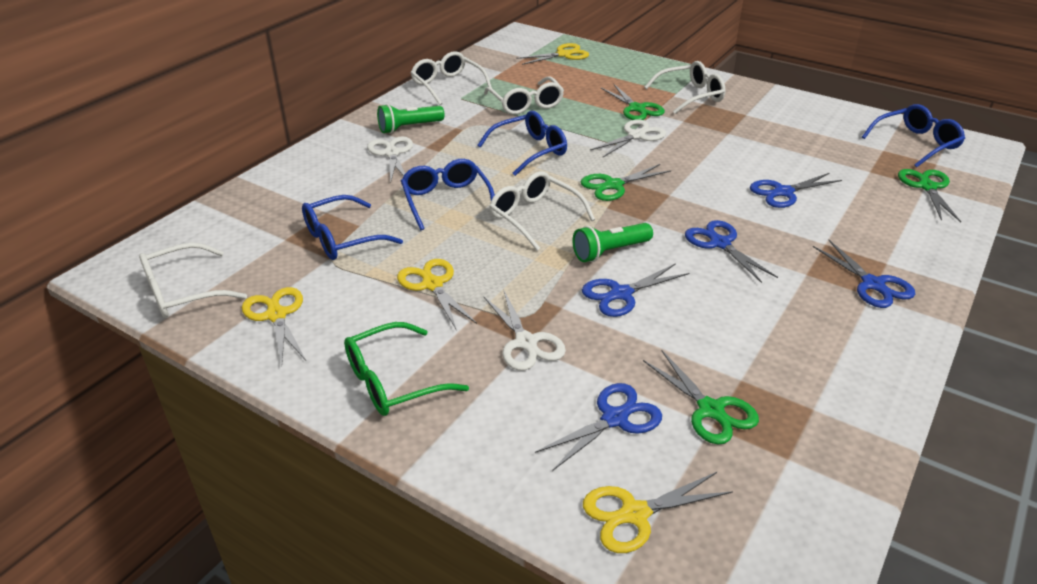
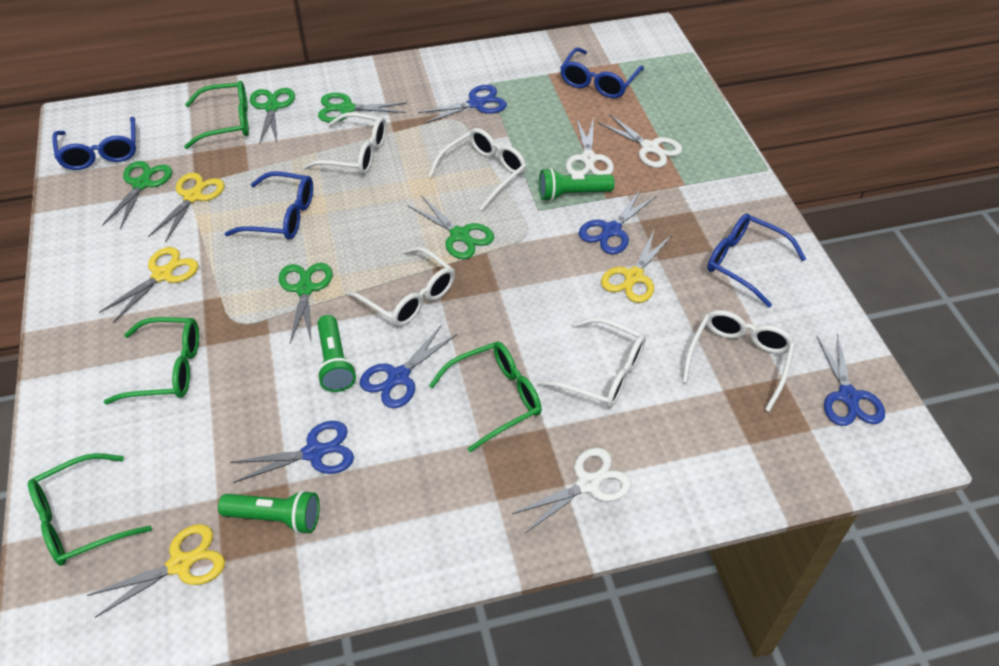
green flashlight: [377,104,444,134] [572,223,653,262] = 2 -> [218,490,320,534] [317,315,356,392] [539,168,614,201] = 3
green glasses: [344,322,469,416] = 1 -> [28,453,152,566] [104,317,199,404] [184,81,249,149] [429,342,542,452] = 4
green scissors: [581,164,671,201] [601,84,665,120] [643,351,759,444] [898,169,961,222] = 4 -> [102,161,172,229] [250,88,295,145] [279,263,333,343] [318,93,407,122] [408,195,494,259] = 5

